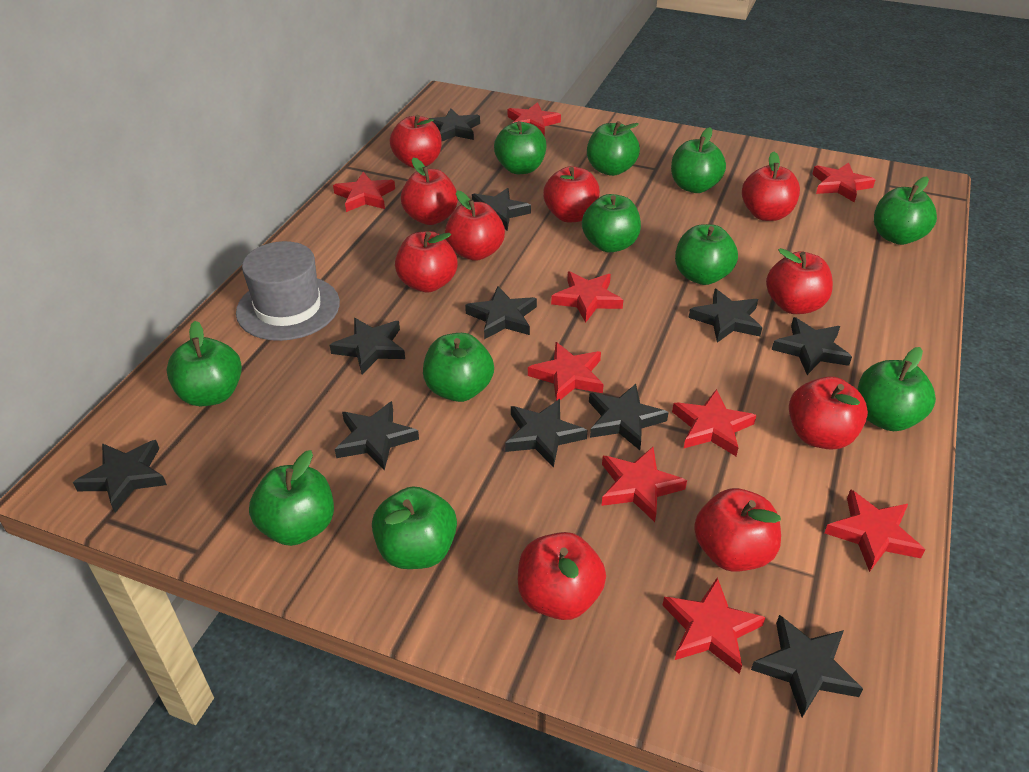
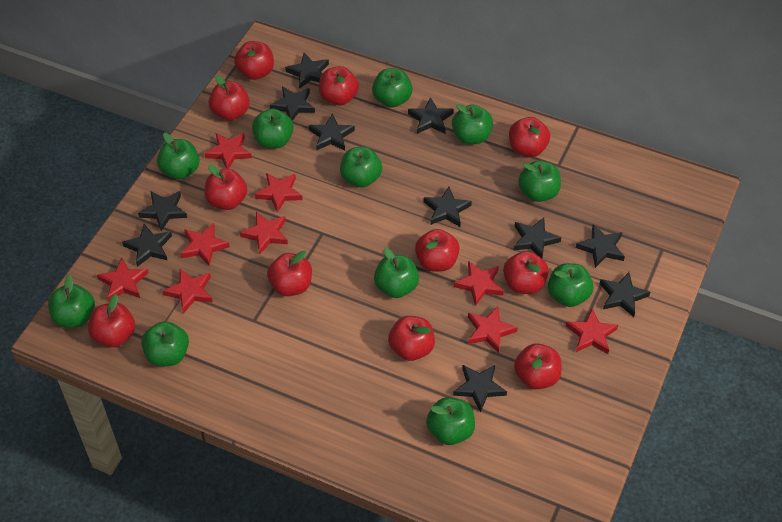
grey hat: [236,241,340,341] = 1 -> none = 0
red apple: [389,115,442,168] [395,231,458,292] [401,158,458,225] [445,190,505,261] [518,532,606,620] [543,166,600,222] [694,488,781,572] [742,151,800,221] [766,248,833,314] [789,377,868,450] = 10 -> [88,294,135,347] [205,165,247,210] [209,75,250,121] [234,41,274,80] [267,250,312,296] [319,66,359,106] [388,316,435,361] [415,229,460,272] [503,251,549,294] [509,117,550,157] [514,343,561,390] = 11

